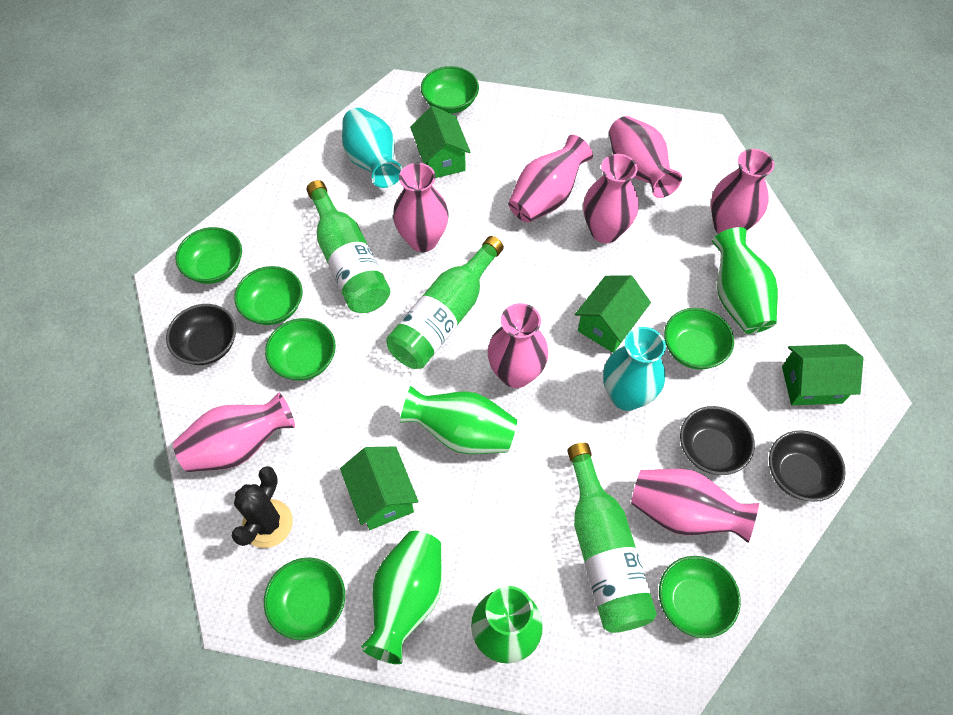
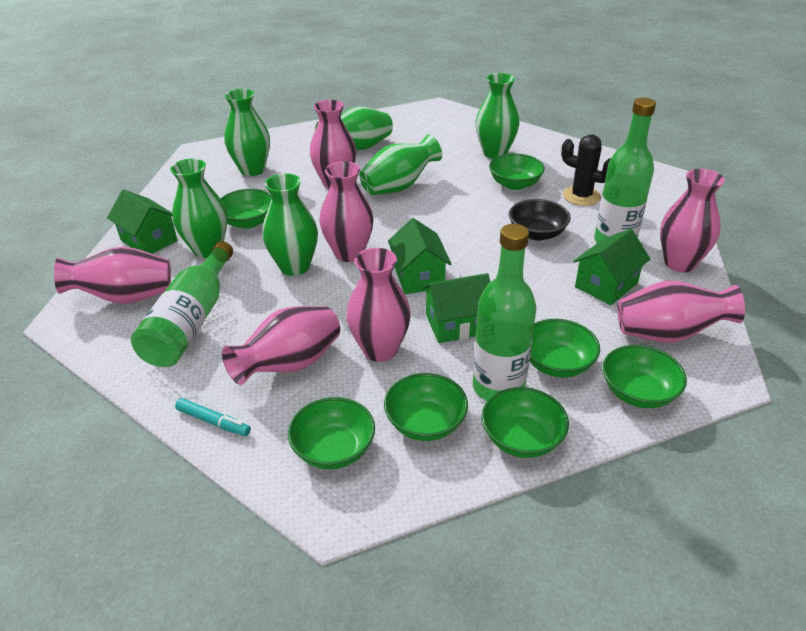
black bowl: [166,304,236,365] [680,406,755,475] [769,430,846,502] = 3 -> [509,199,571,241] = 1
green vase: [361,531,442,664] [400,386,517,454] [471,586,543,663] [712,227,778,334] = 4 -> [170,158,228,258] [224,89,270,176] [262,173,318,276] [315,106,393,150] [359,135,442,195] [475,73,519,159] = 6
pink vase: [173,393,295,472] [393,163,449,252] [488,303,548,388] [508,135,593,223] [583,154,639,243] [609,116,682,198] [631,469,759,543] [711,149,774,234] = 8 -> [54,247,171,304] [222,306,340,385] [310,100,356,189] [319,161,374,262] [346,248,411,362] [617,281,745,343] [660,169,725,272] = 7
turquoise marker: none = 0 -> [175,398,251,436] = 1
turquoise vase: [342,108,402,188] [603,327,666,411] = 2 -> none = 0

